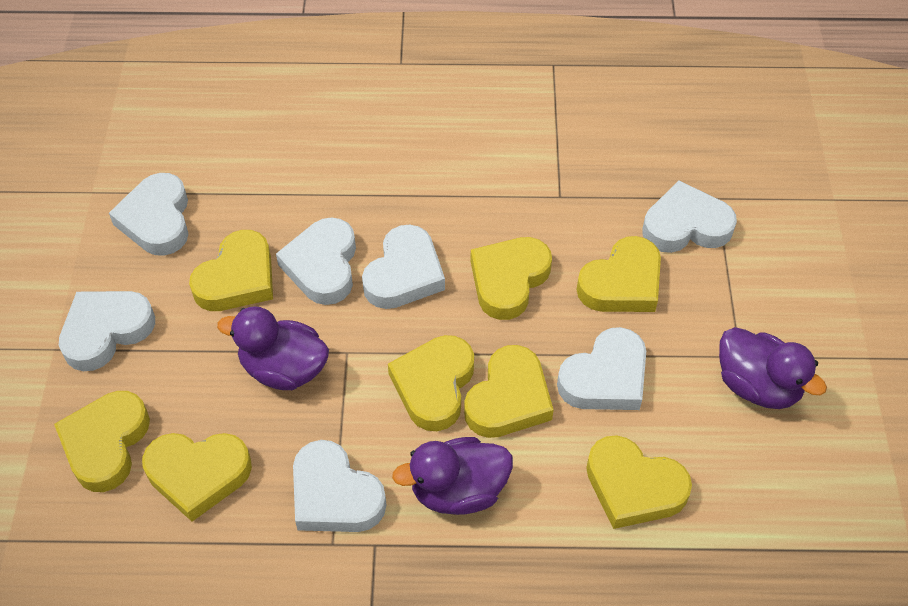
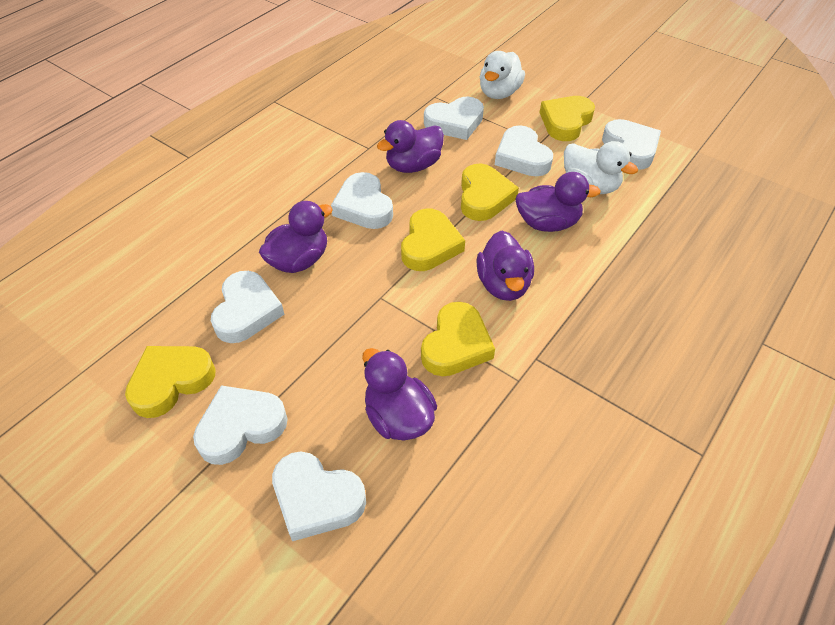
purple duck: [217,306,329,390] [392,437,513,515] [719,327,827,409] = 3 -> [259,201,333,273] [362,348,437,441] [377,120,444,173] [476,230,534,301] [515,172,601,232] = 5
white duck: none = 0 -> [480,51,525,99] [564,141,638,194] = 2
yellow heart: [54,391,150,492] [142,433,252,521] [189,230,273,311] [388,335,474,431] [464,345,554,438] [470,237,552,320] [576,236,661,312] [586,435,692,529] = 8 -> [125,346,216,418] [401,208,465,271] [421,302,495,376] [461,163,519,221] [540,96,595,141] = 5

